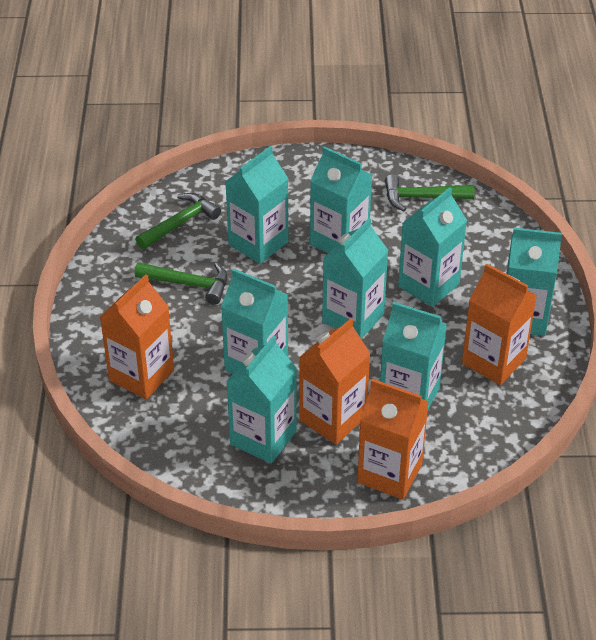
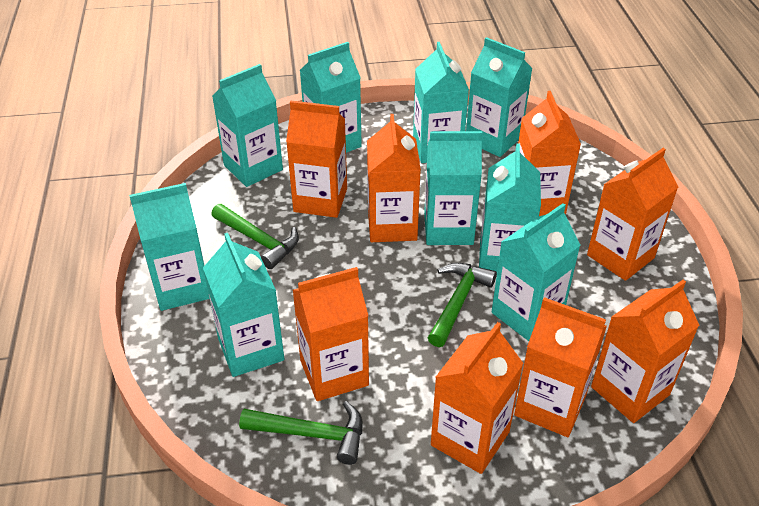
orange carton: [100,274,174,399] [299,318,370,444] [357,379,429,500] [462,264,537,385] = 4 -> [286,101,347,218] [293,267,369,401] [367,114,421,242] [431,322,523,474] [514,297,607,437] [518,91,581,216] [587,148,678,281] [591,280,699,423] = 8
turquoise carton: [221,269,288,374] [225,146,289,264] [226,335,297,464] [310,146,372,253] [322,218,389,339] [380,302,447,412] [398,187,467,307] [506,228,562,336] = 8 -> [129,183,210,311] [203,233,284,377] [212,64,283,187] [300,42,362,153] [413,42,469,163] [424,131,482,245] [466,37,533,157] [479,143,541,272] [492,203,580,341] = 9

